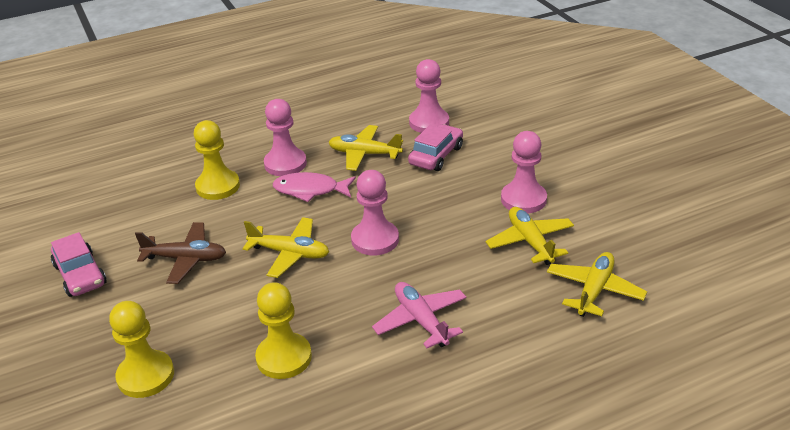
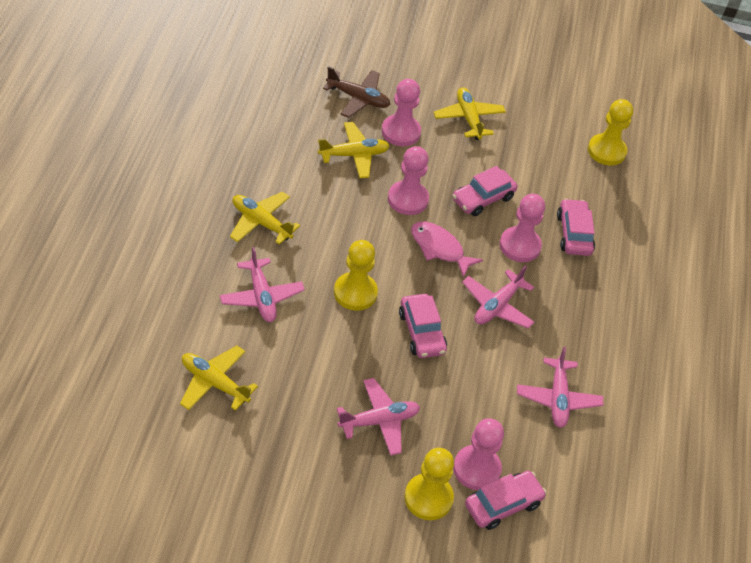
pink car: [51,232,106,297] [408,124,463,171] = 2 -> [399,294,447,358] [452,166,518,216] [465,471,547,530] [557,199,595,256] = 4
pink plane: [372,282,467,348] = 1 -> [220,247,305,322] [337,378,420,455] [462,265,534,329] [517,347,603,428] = 4

